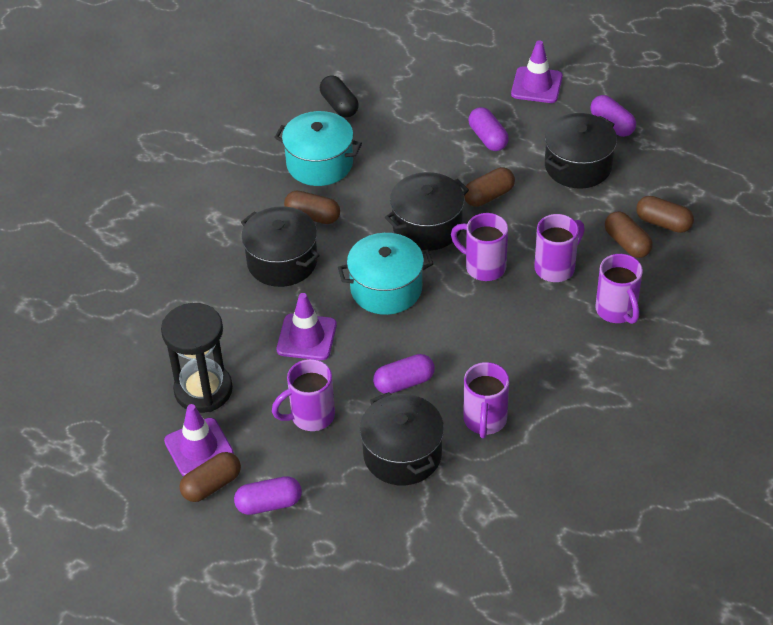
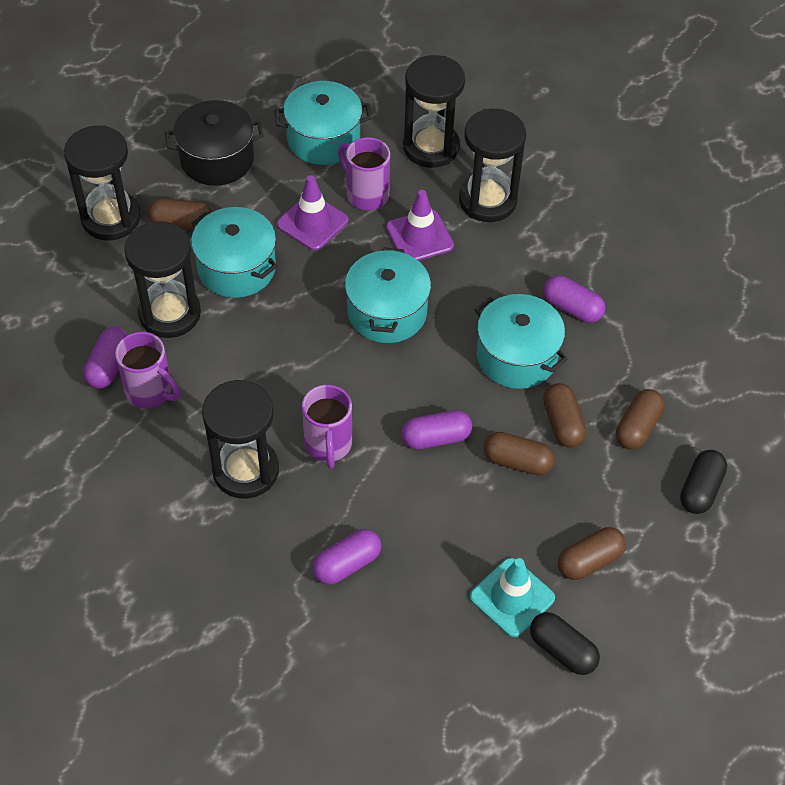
black capsule: [320,75,359,117] = 1 -> [530,612,600,675] [680,450,727,514] = 2
black hourglass: [161,303,233,413] = 1 -> [64,125,141,240] [124,221,201,338] [202,380,279,499] [403,55,465,168] [459,109,526,222] = 5
black pot: [241,206,320,287] [360,392,444,485] [385,172,469,251] [545,113,617,188] = 4 -> [165,100,264,186] = 1
purple mug: [272,359,335,431] [451,213,508,281] [463,362,509,438] [534,214,585,282] [595,254,643,324] = 5 -> [115,332,181,408] [302,385,352,469] [338,137,390,210] = 3
purple traffic cone: [164,404,234,476] [277,293,337,360] [511,40,563,103] = 3 -> [277,175,349,251] [386,190,454,261] = 2
turquoise pot: [274,111,362,186] [338,233,433,315] = 2 -> [191,207,278,298] [275,81,372,165] [345,247,431,343] [474,294,568,389] = 4
turquoise traffic cone: none = 0 -> [470,558,555,637] = 1

